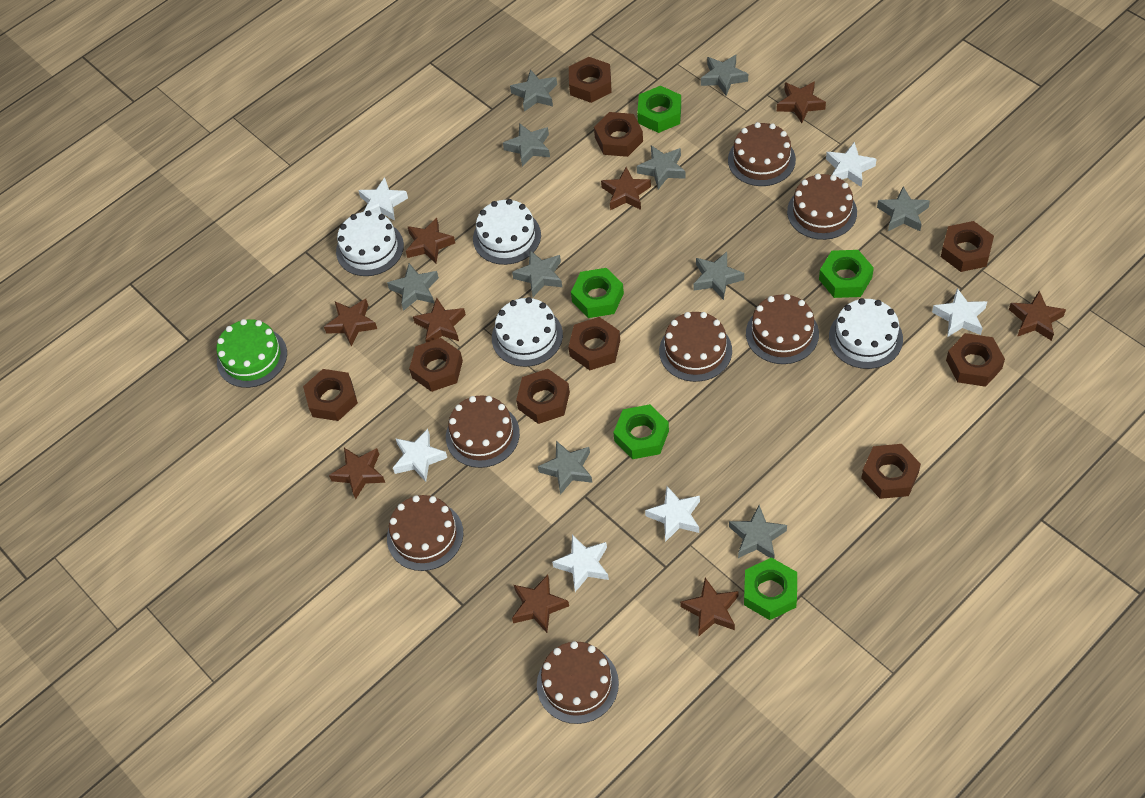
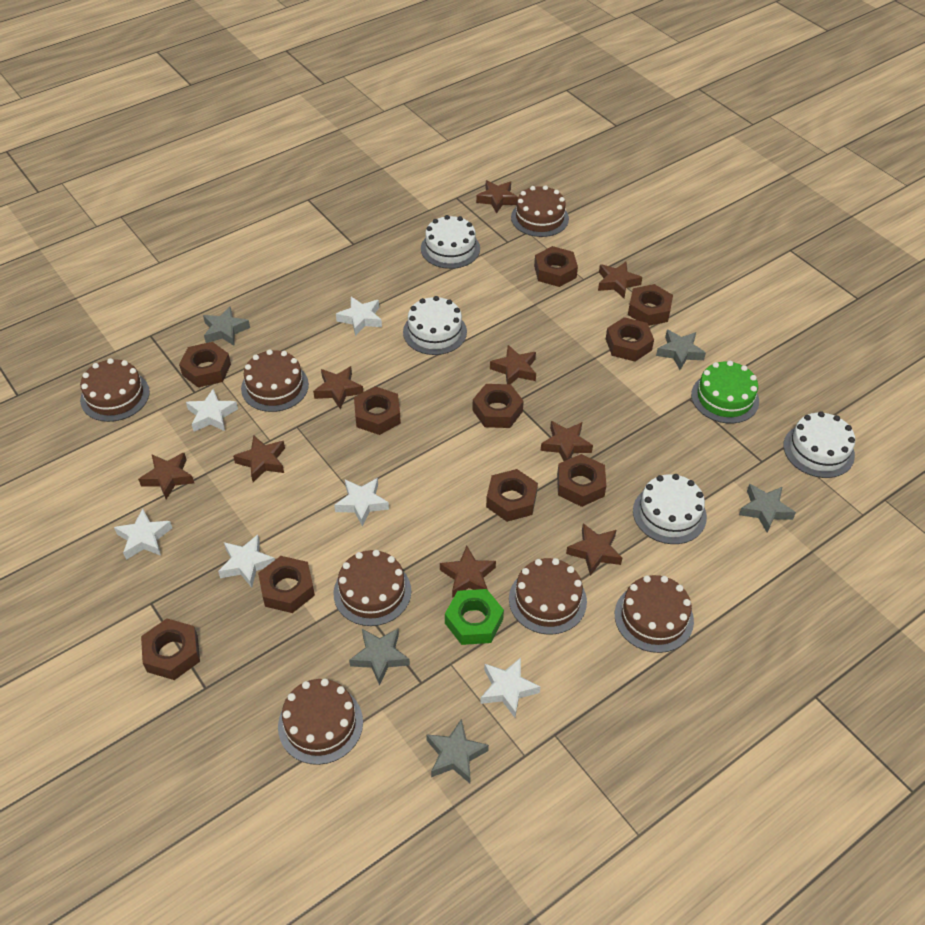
brown nut: [303,369,358,421] [409,338,463,392] [516,369,570,424] [568,317,620,370] [569,57,612,103] [594,112,643,157] [861,444,921,499] [941,221,994,272] [946,333,1005,387] = 9 -> [141,619,200,680] [179,342,231,387] [258,556,315,613] [354,386,401,435] [472,384,524,428] [486,469,538,522] [534,246,578,287] [557,454,606,507] [606,317,654,362] [628,284,673,326] = 10
green nut: [571,268,624,318] [613,404,669,459] [637,86,681,133] [744,557,797,620] [819,250,874,298] = 5 -> [445,589,504,645] = 1
grey star: [387,263,439,311] [503,123,550,167] [510,69,557,112] [512,251,562,297] [538,441,592,495] [636,146,686,189] [694,252,744,300] [701,55,748,96] [729,505,787,559] [877,186,930,231] = 10 -> [203,307,250,346] [349,629,410,686] [426,719,489,783] [656,330,706,370] [739,484,796,533] = 5

